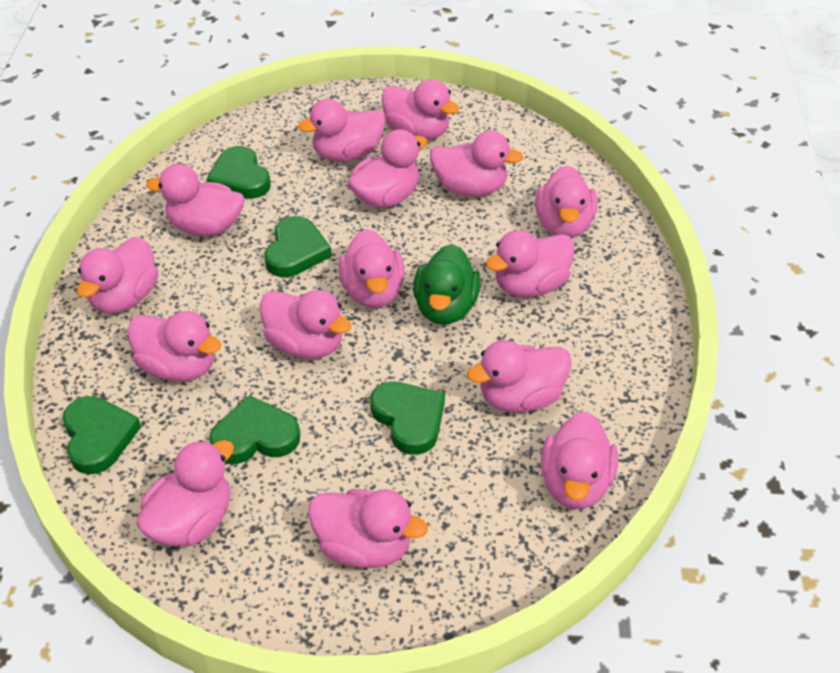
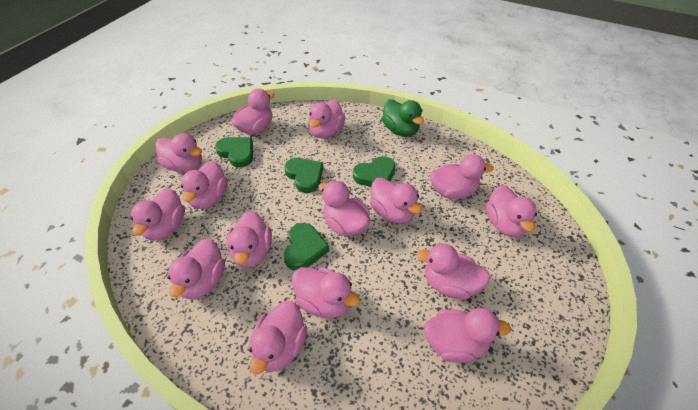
green heart: [63,396,141,474] [207,146,271,199] [209,395,300,464] [264,216,332,277] [370,381,445,455] = 5 -> [215,137,253,168] [284,158,324,193] [284,223,329,271] [353,156,396,187] = 4

